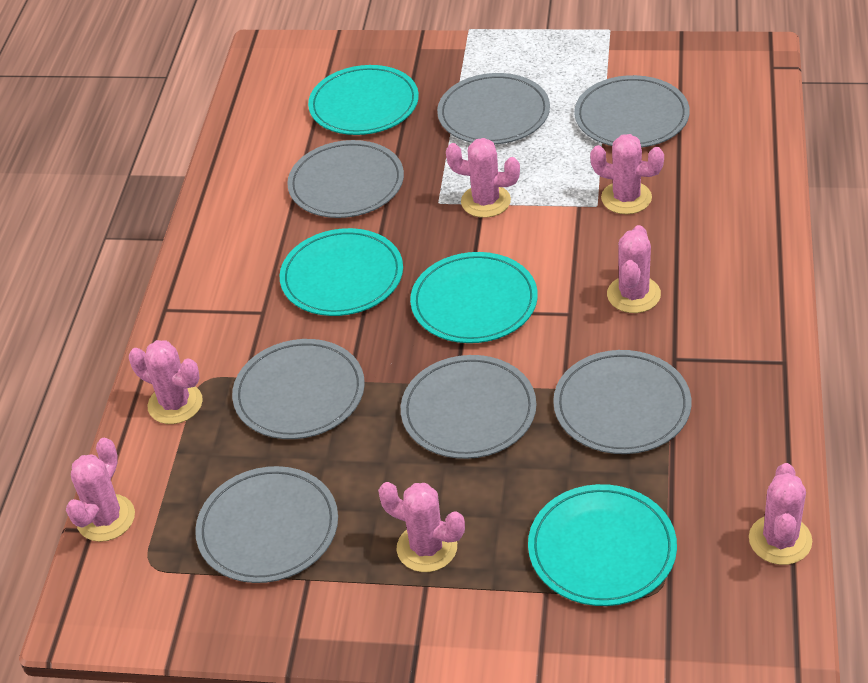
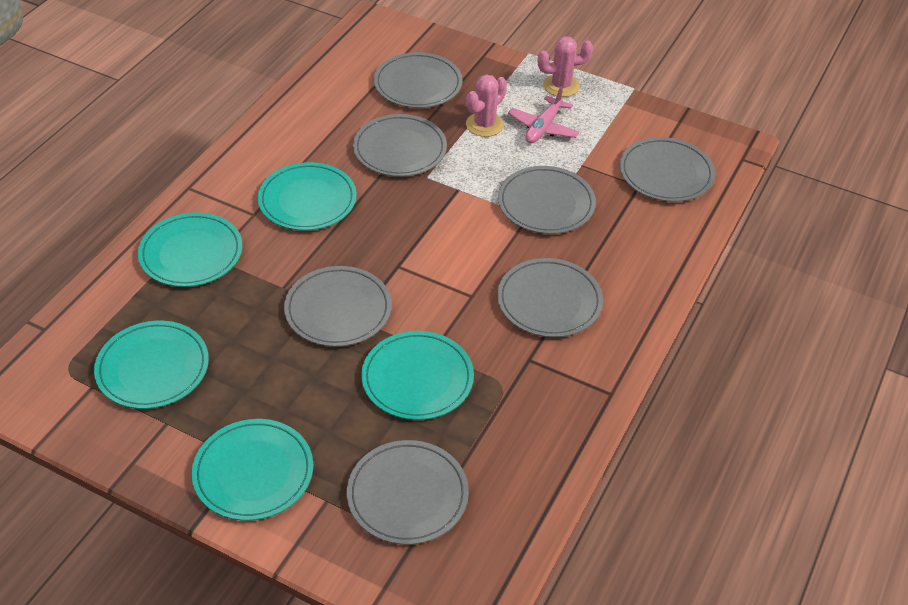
pink cactus: [66,438,135,542] [129,340,203,424] [378,482,465,572] [446,138,520,218] [590,134,664,214] [607,225,661,313] [749,463,812,565] = 7 -> [466,74,507,137] [538,36,593,97] = 2
pink plane: none = 0 -> [508,86,580,143] = 1
turquoise plate: [280,228,403,316] [308,65,419,135] [410,252,538,343] [528,484,677,606] = 4 -> [94,321,209,409] [138,212,242,287] [192,419,313,521] [258,162,357,231] [361,331,474,420] = 5

